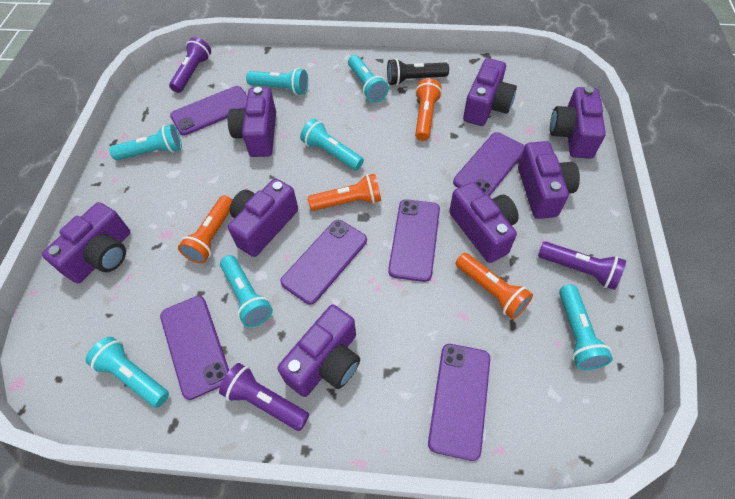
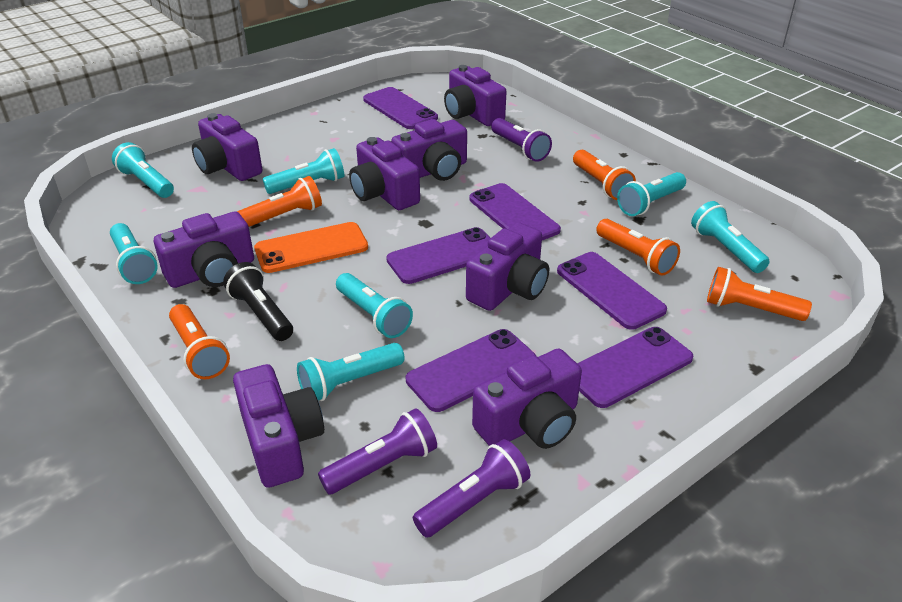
orange flashlight: [178,195,232,263] [308,174,381,211] [415,78,442,141] [456,253,533,319] = 4 -> [169,304,230,379] [237,176,322,227] [573,150,636,200] [596,219,680,276] [707,267,812,321] = 5
orange phone: none = 0 -> [254,222,368,273] = 1

